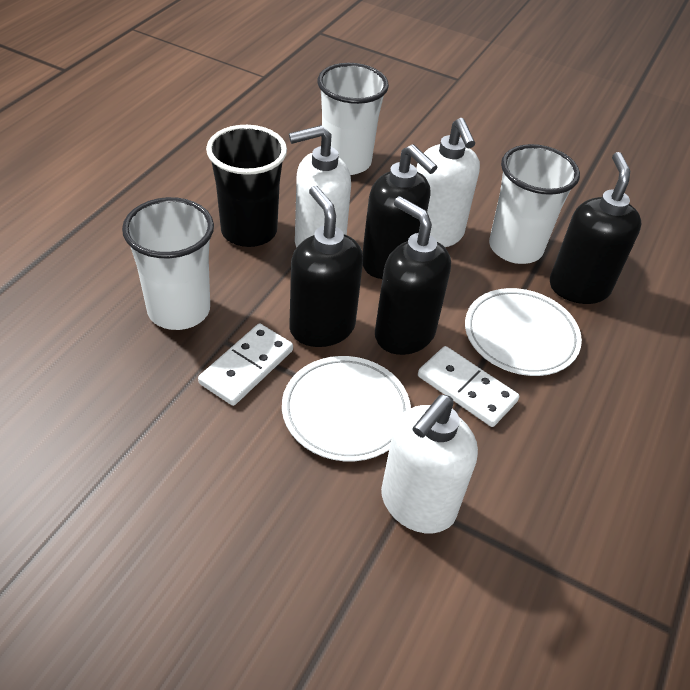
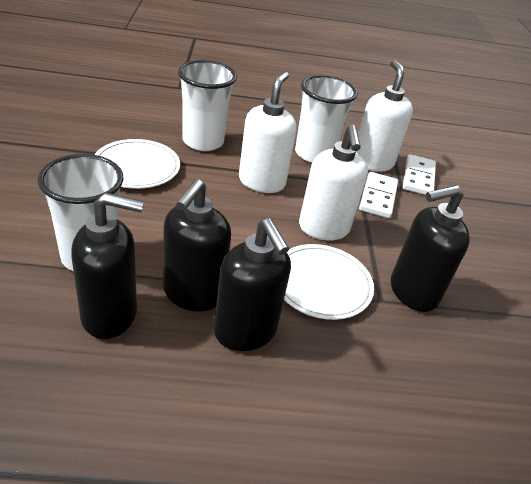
black cup: [206,125,287,247] = 1 -> none = 0

